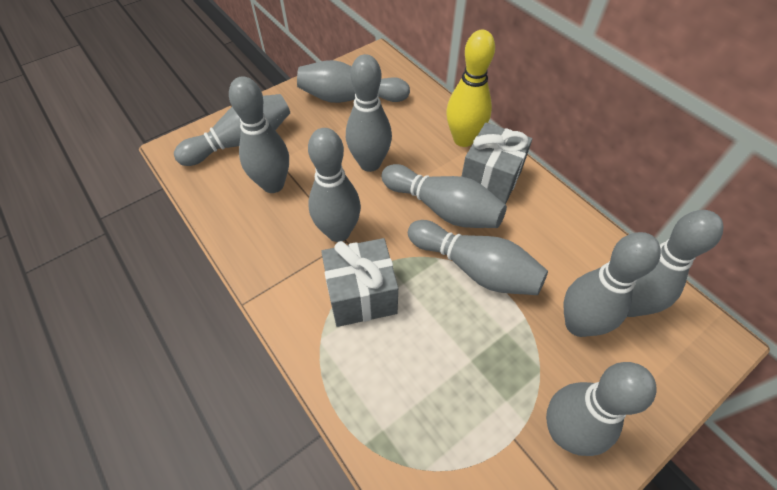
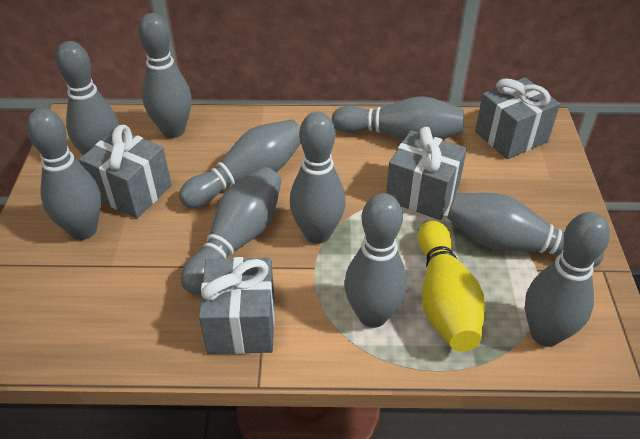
grey gift: [321,238,398,327] [461,123,532,204] = 2 -> [79,125,172,218] [199,257,275,354] [386,127,467,220] [475,77,560,159] = 4

